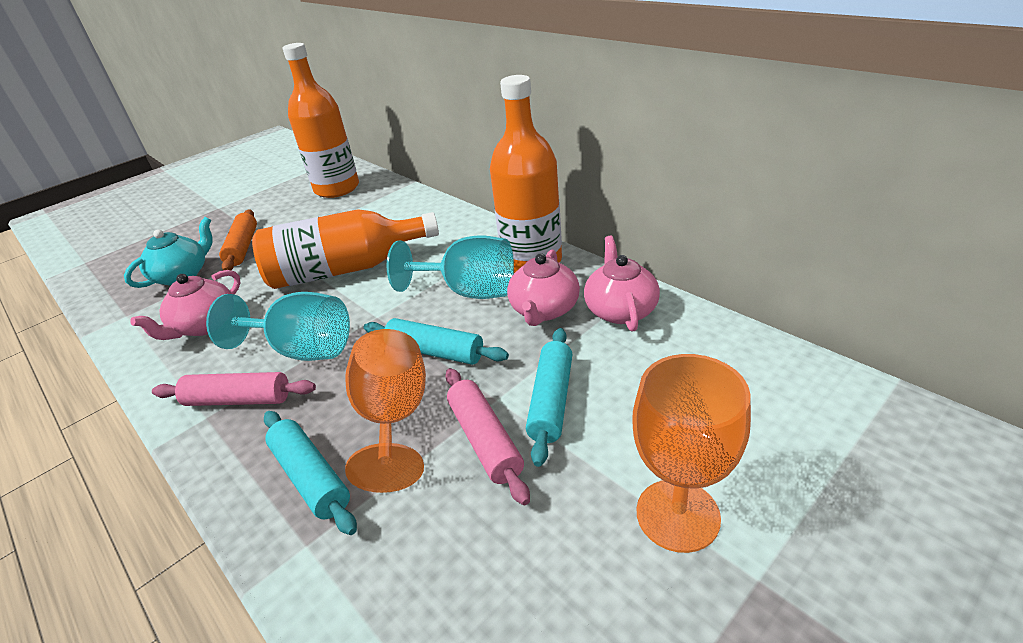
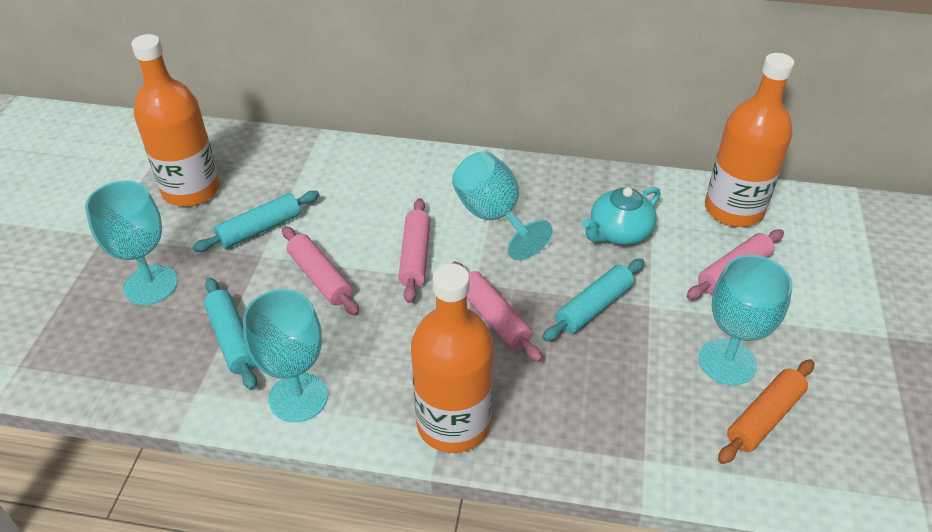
orange goblet: [345,329,426,493] [632,354,751,553] = 2 -> none = 0
pink rolling pin: [152,372,316,406] [445,368,530,505] = 2 -> [282,226,359,316] [398,198,430,303] [452,261,543,362] [686,229,784,300] = 4
pink teapot: [130,270,240,340] [507,249,580,326] [584,236,660,332] = 3 -> none = 0
turquoise goblet: [206,292,350,361] [387,235,514,299] = 2 -> [85,180,178,305] [243,289,328,423] [452,151,553,260] [699,255,793,385] = 4

